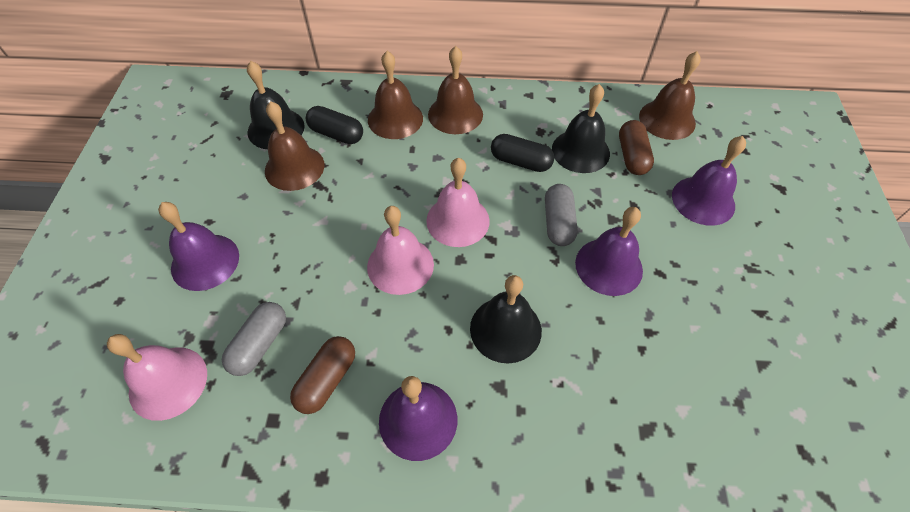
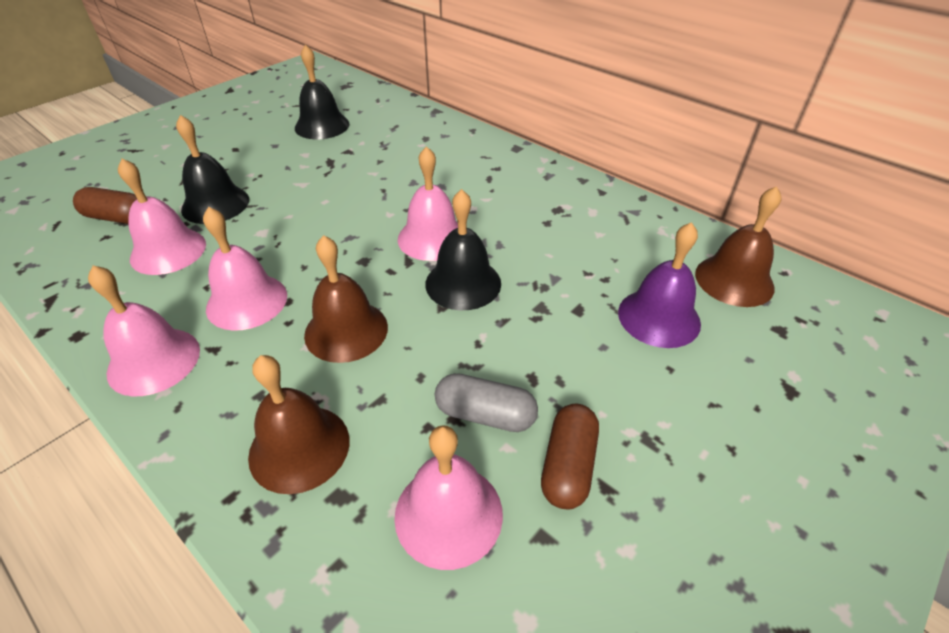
black capsule: [306,106,363,144] [491,134,554,172] = 2 -> none = 0
brown bell: [265,101,324,191] [368,51,423,139] [428,46,483,134] [639,51,701,140] = 4 -> [248,355,349,494] [304,235,388,363] [695,186,782,307] = 3
grey capsule: [222,302,286,376] [545,184,578,246] = 2 -> [435,373,538,432] = 1
pink bell: [107,334,207,421] [367,206,434,295] [426,158,490,247] = 3 -> [88,266,200,397] [118,159,206,275] [203,207,287,331] [394,425,503,570] [398,146,458,261] = 5
purple bell: [158,202,239,291] [379,376,457,461] [575,207,643,296] [672,136,746,226] = 4 -> [618,222,701,348] = 1

